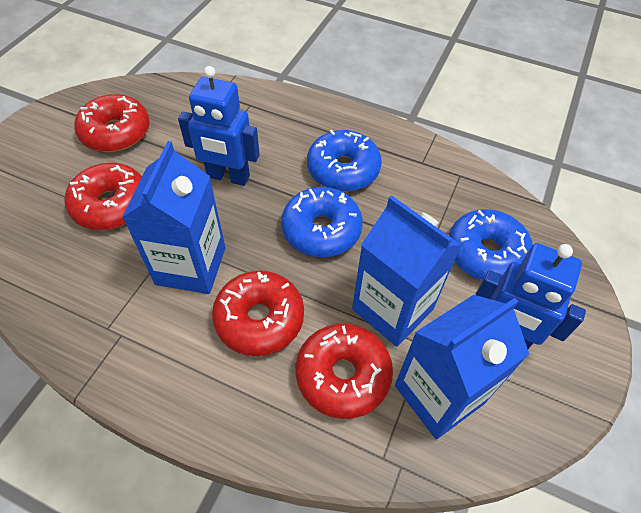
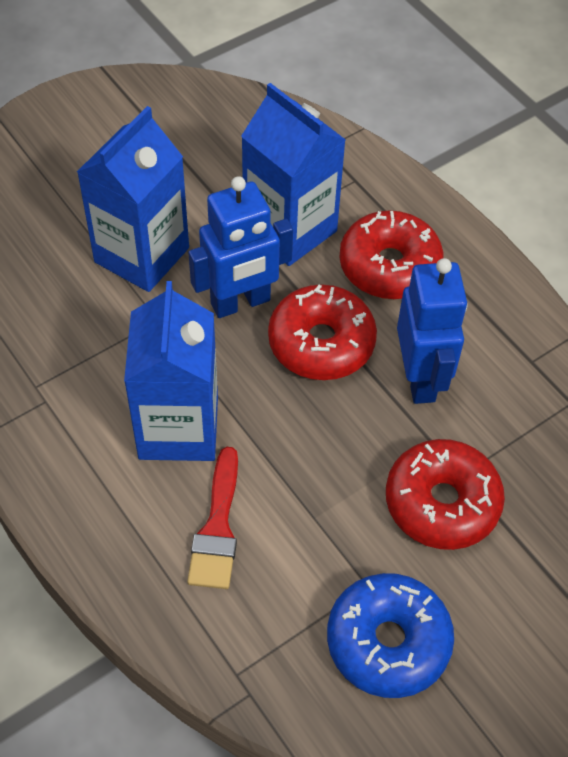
blue donut: [281,187,363,257] [307,130,382,191] [449,209,533,280] = 3 -> [327,573,454,698] = 1
red brush: none = 0 -> [187,447,238,589] = 1
red donut: [64,163,142,230] [74,94,150,152] [212,270,304,356] [296,323,393,419] = 4 -> [268,284,377,380] [339,210,444,299] [386,439,505,550] = 3

